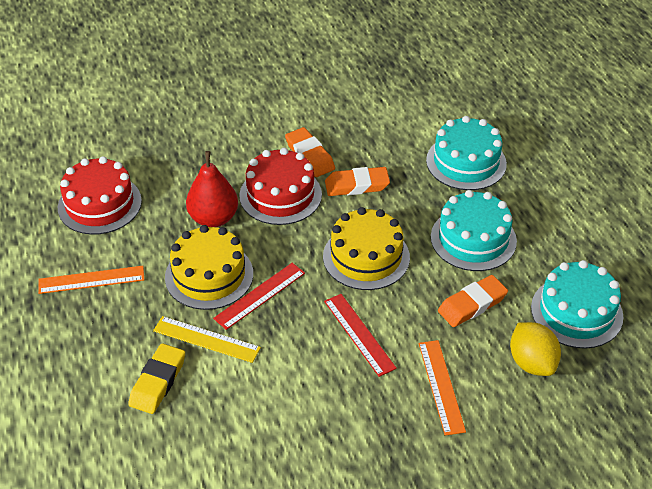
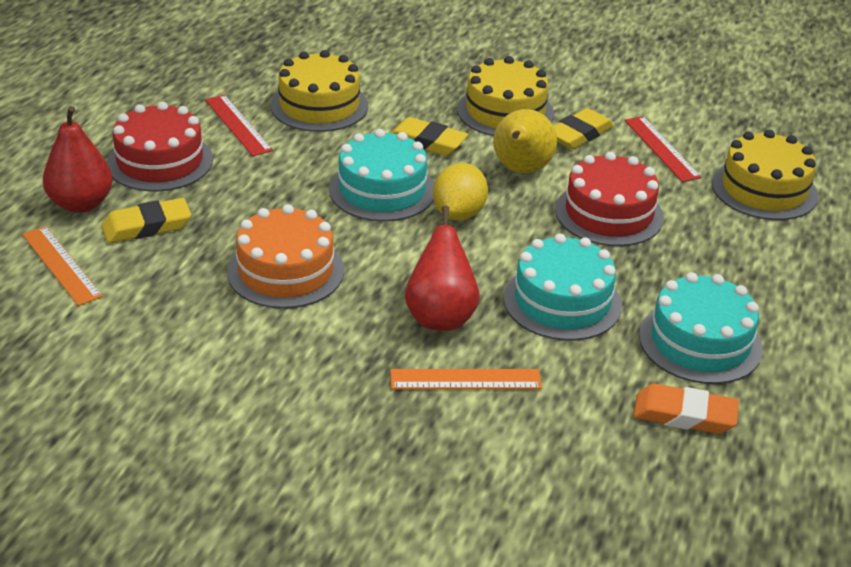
orange cake: none = 0 -> [227,204,344,309] = 1
orange eraser: [285,127,335,177] [325,167,390,196] [438,275,508,327] = 3 -> [633,384,739,434] = 1
red pear: [186,151,238,227] = 1 -> [43,106,113,213] [405,206,480,331] = 2
yellow cake: [165,225,253,310] [323,207,410,290] = 2 -> [271,50,368,132] [457,56,554,136] [712,130,818,220] = 3
yellow eraser: [128,343,185,414] = 1 -> [101,198,191,243] [391,117,468,156] [554,108,614,149] = 3
yellow pear: none = 0 -> [493,109,557,173] = 1
yellow ruler: [153,316,261,363] = 1 -> none = 0

